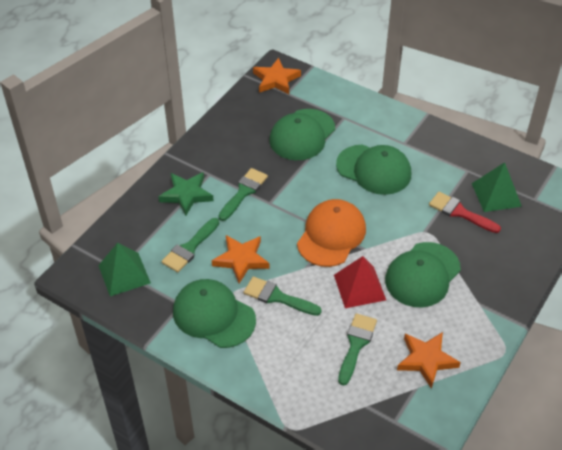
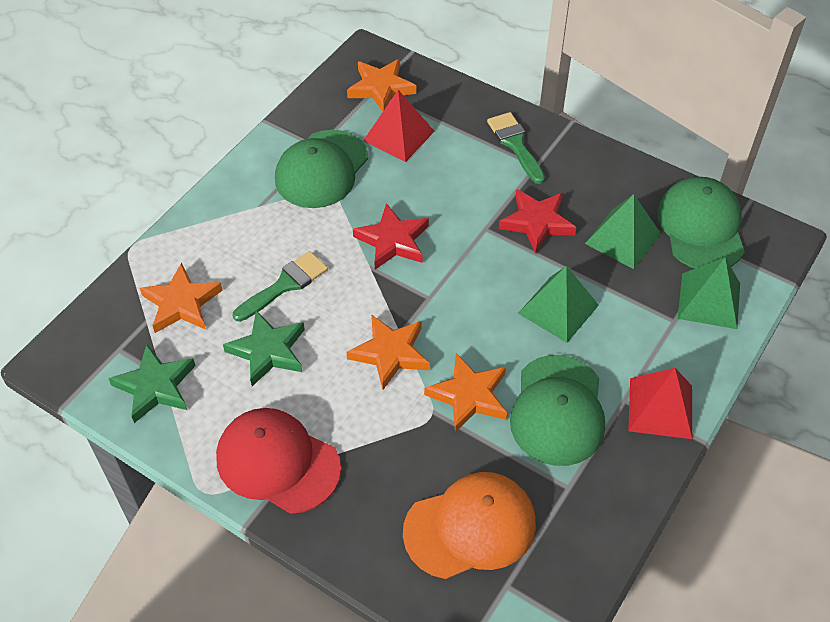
green brush: [161,218,219,272] [218,168,268,221] [244,277,322,316] [338,313,377,386] = 4 -> [233,251,328,322] [487,112,545,184] = 2
green cap: [173,279,256,348] [270,109,335,160] [336,144,411,195] [385,242,461,307] = 4 -> [275,130,368,208] [510,355,605,466] [657,177,745,268] = 3
green pyramid: [98,243,151,296] [472,162,522,212] = 2 -> [518,266,599,343] [585,194,661,269] [678,257,740,329] = 3
green star: [158,172,214,216] = 1 -> [108,344,196,423] [223,311,305,386] = 2
orange star: [212,235,269,283] [253,58,301,94] [397,332,461,389] = 3 -> [140,263,223,333] [347,59,416,112] [347,314,430,390] [424,353,507,433] = 4
red brush: [429,192,501,233] = 1 -> none = 0
red cap: none = 0 -> [216,408,341,514] = 1
red pyramid: [334,256,386,308] = 1 -> [363,90,435,162] [628,368,692,439] = 2
red star: none = 0 -> [353,203,429,269] [499,189,577,254] = 2

